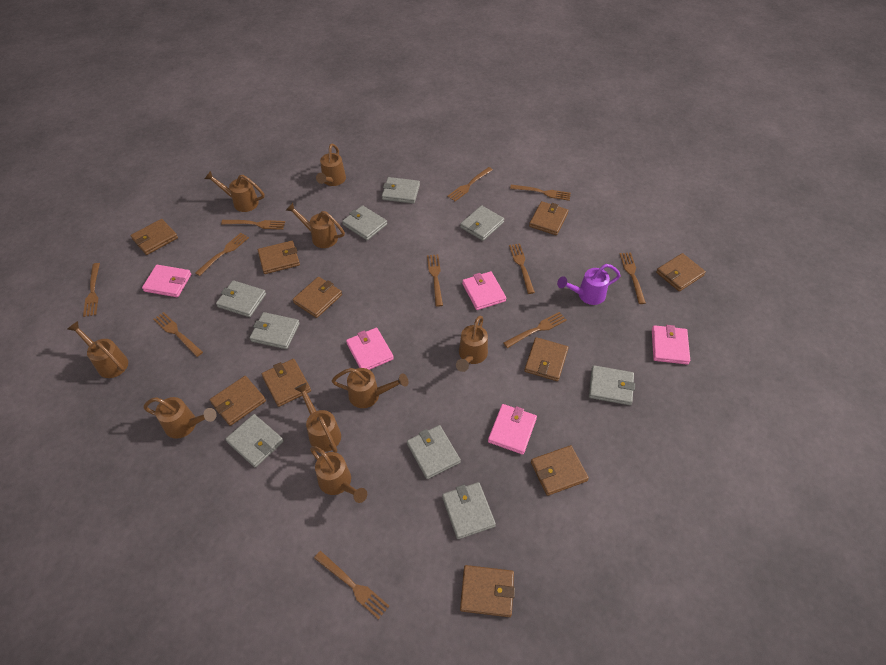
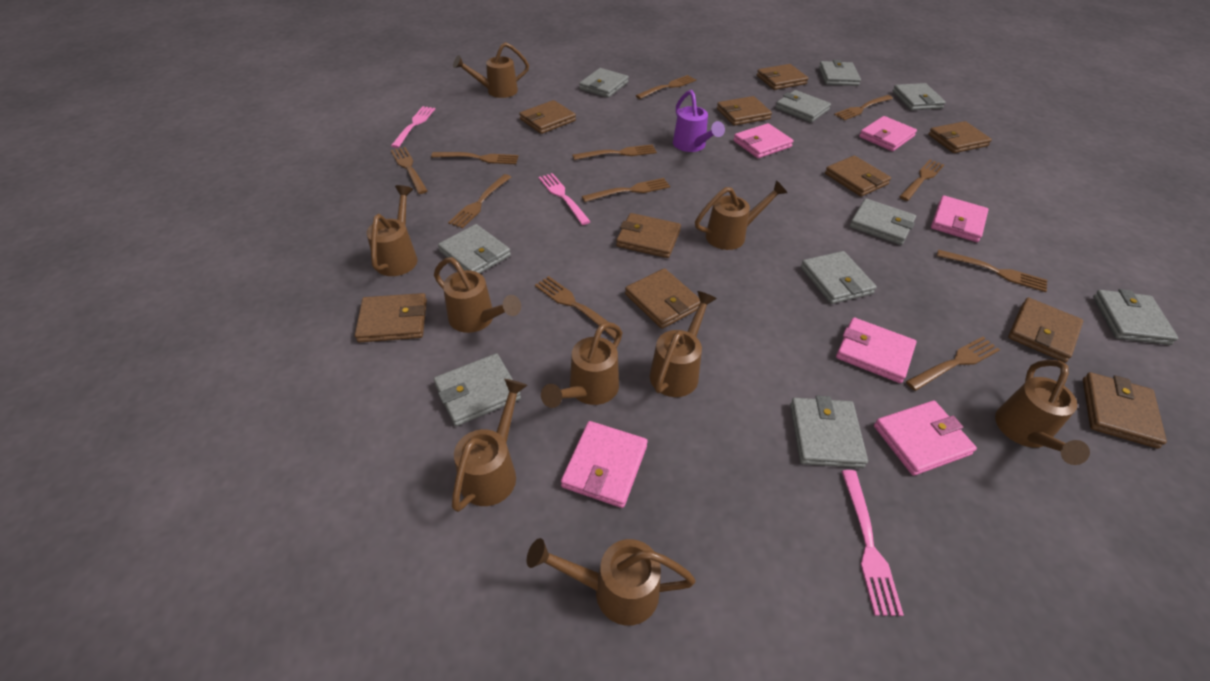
grey wallet: [216,280,266,317] [225,414,284,468] [250,312,300,349] [342,205,387,240] [382,177,420,204] [407,425,461,479] [442,482,496,539] [460,205,504,241] [589,365,635,405] = 9 -> [434,353,521,426] [438,224,511,273] [579,68,629,98] [776,90,831,122] [790,395,868,468] [801,251,877,304] [819,60,861,86] [850,199,916,245] [892,83,946,110] [1093,289,1179,345] = 10
pink fork: none = 0 -> [391,106,435,148] [539,173,591,225] [841,470,904,616] = 3
pink wallet: [142,265,191,297] [346,328,394,370] [462,271,506,310] [488,404,537,455] [652,325,690,365] = 5 -> [561,421,648,508] [733,123,794,158] [836,318,916,383] [859,116,917,151] [874,401,977,476] [931,195,989,242] = 6

